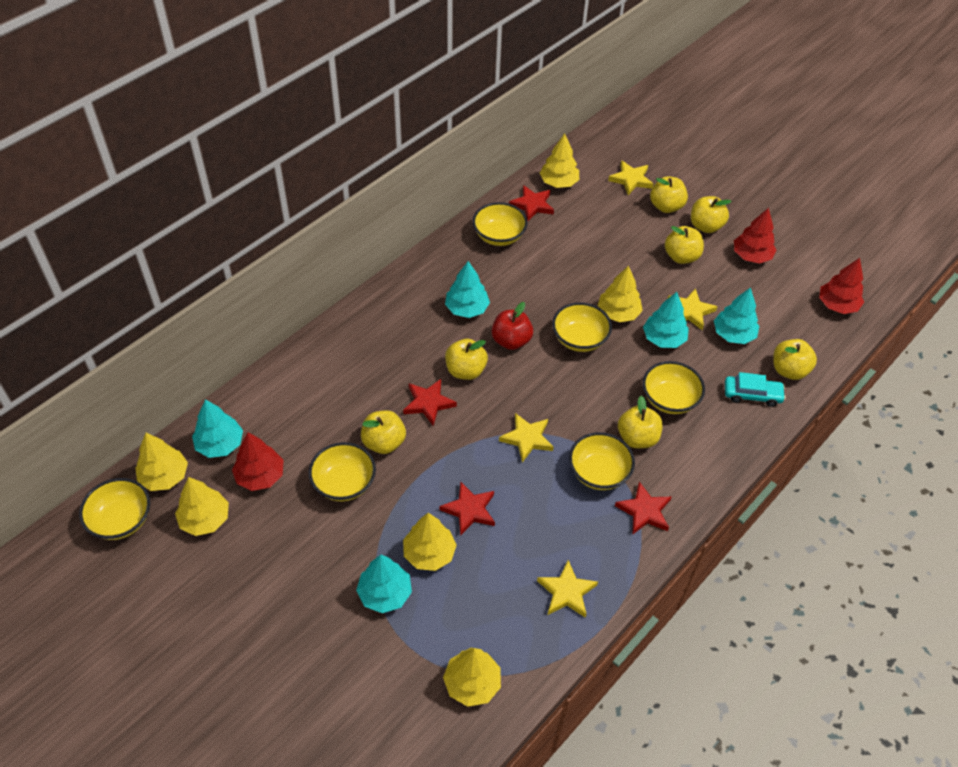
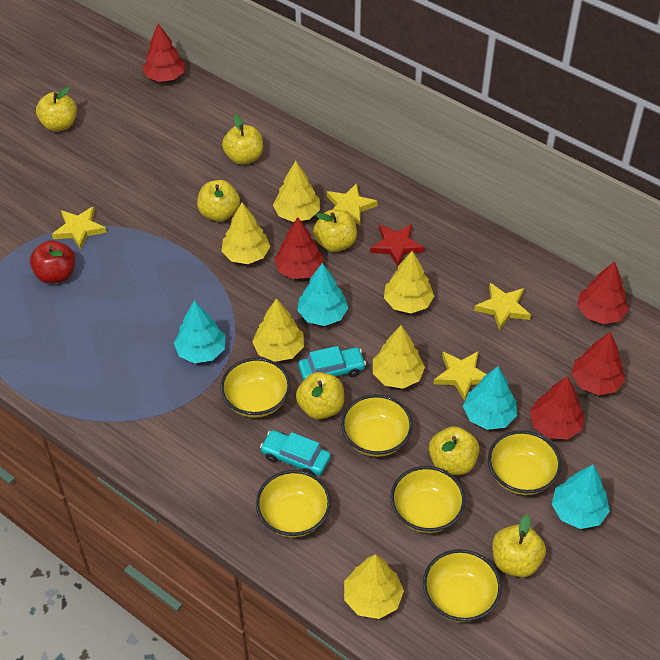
red star: [403,379,457,426] [439,482,495,536] [509,185,554,221] [615,482,672,535] = 4 -> [370,224,425,267] = 1
red tree: [232,432,284,491] [734,208,776,264] [819,258,864,314] = 3 -> [142,23,185,82] [274,217,323,279] [529,376,584,439] [571,332,625,395] [577,261,629,324] = 5
turquoise car: [725,372,786,407] = 1 -> [260,430,331,476] [298,346,366,381] = 2
turquoise tree: [192,399,243,458] [356,555,412,613] [445,261,490,318] [643,292,689,348] [714,287,759,344] = 5 -> [174,300,225,364] [297,263,348,326] [463,366,517,430] [552,465,610,529] = 4

